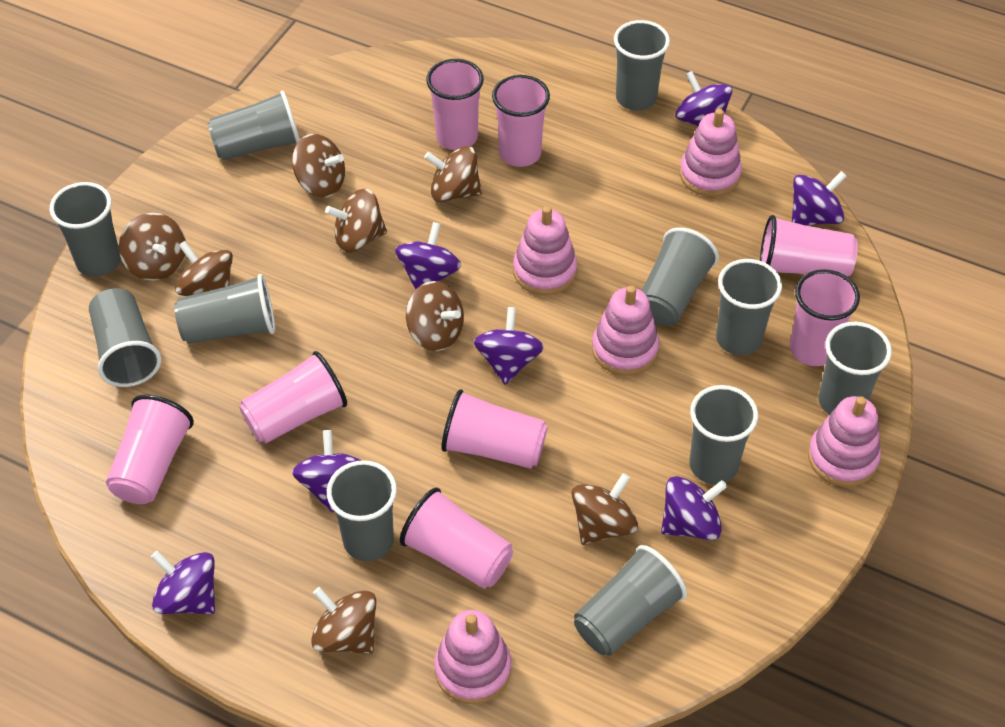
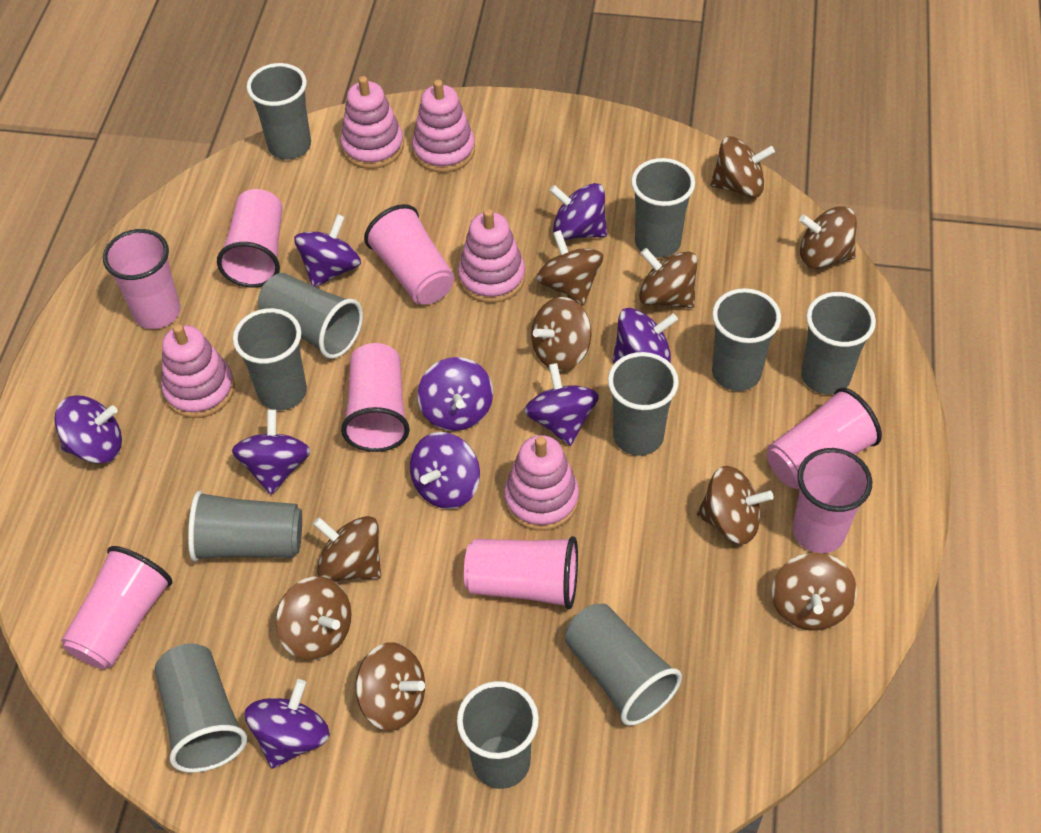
brown spinning top: [119,213,186,281] [175,241,233,296] [292,134,345,198] [311,587,376,654] [325,189,387,253] [406,281,464,351] [424,146,482,202] [571,473,638,545] = 8 -> [276,576,351,660] [313,516,381,581] [356,643,425,731] [531,297,591,371] [536,230,603,306] [639,248,698,308] [697,466,774,544] [710,136,775,198] [772,553,857,630] [799,207,857,269] = 10
purple spinning top: [151,551,215,614] [292,430,362,513] [395,222,461,290] [473,307,544,385] [661,476,727,540] [675,71,732,126] [792,171,847,226] = 7 -> [54,396,122,464] [232,409,311,495] [245,679,330,769] [294,214,361,287] [410,432,480,509] [417,357,493,431] [524,363,599,446] [549,183,607,240] [612,308,678,363] = 9

